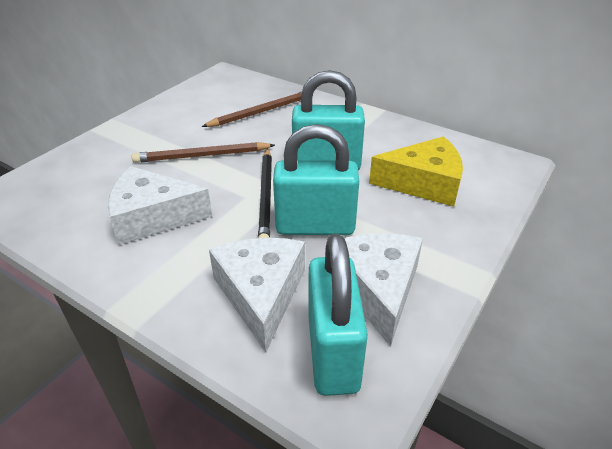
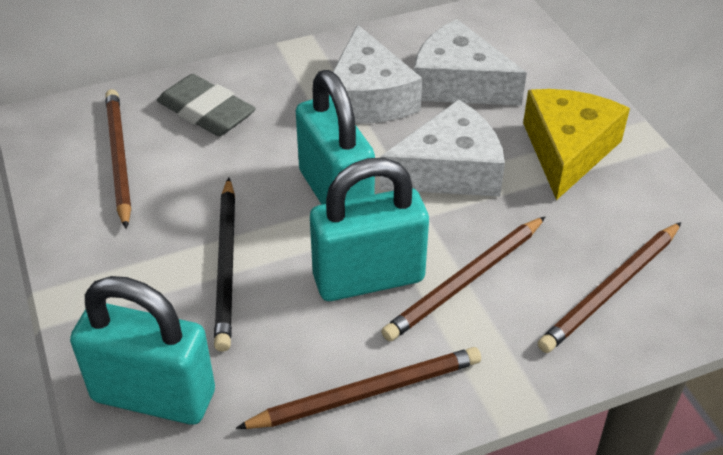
brown pencil: [132,142,275,163] [202,91,302,127] = 2 -> [105,89,131,229] [236,347,481,429] [381,216,546,341] [538,222,681,353] = 4
grey eraser: none = 0 -> [157,74,256,136] = 1

